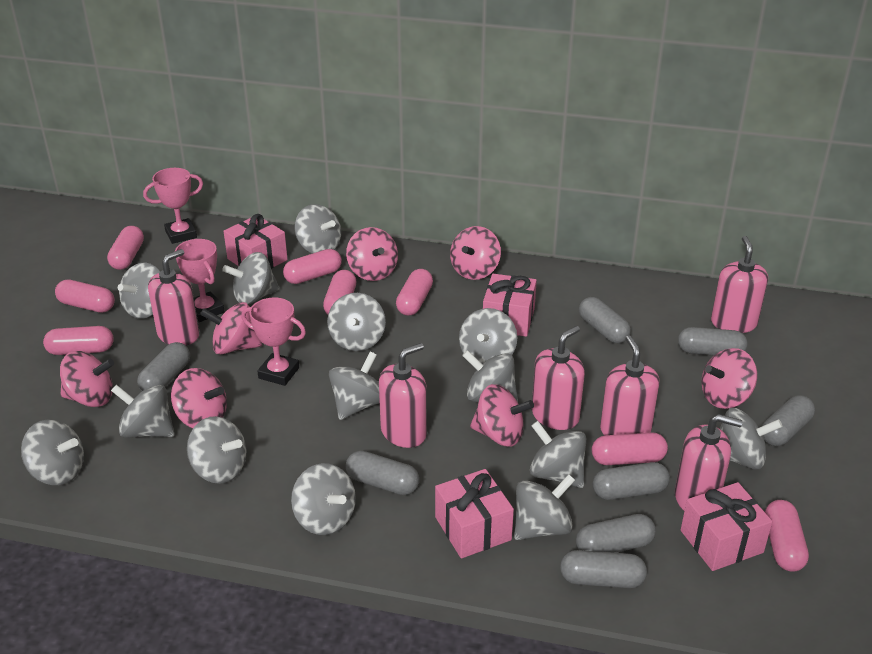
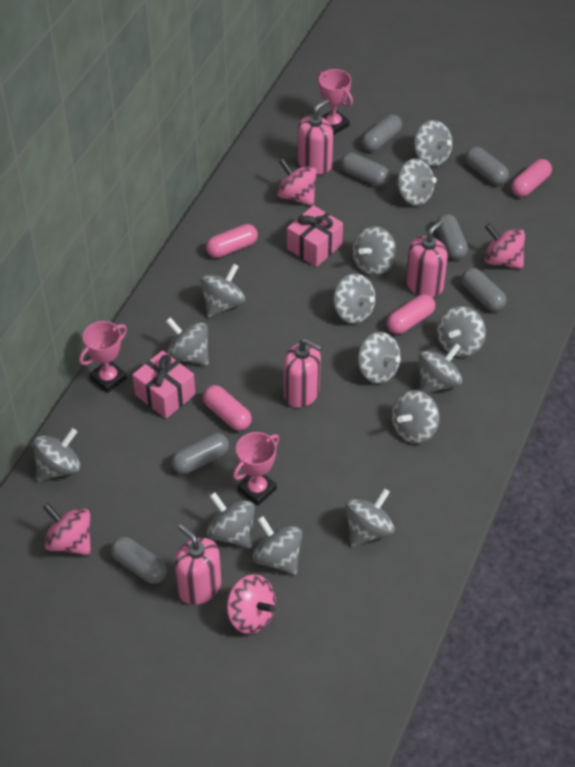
grey capsule: [137,342,190,391] [346,451,419,495] [560,550,647,588] [576,514,656,553] [579,297,631,343] [593,462,670,500] [678,327,748,355] [762,395,815,446] = 8 -> [111,536,167,584] [172,433,229,474] [341,152,389,186] [362,114,402,151] [436,214,468,259] [461,268,507,311] [465,146,509,185] = 7
pink capsule: [43,326,114,355] [55,279,115,313] [107,226,144,270] [283,249,342,284] [323,270,356,314] [396,269,433,316] [592,432,668,465] [765,500,809,572] = 8 -> [203,385,252,431] [206,224,258,258] [387,294,435,334] [511,159,552,197] = 4
pink gift: [223,214,288,269] [435,469,514,559] [483,274,537,337] [681,482,773,571] = 4 -> [132,350,196,419] [287,205,343,267] = 2
pink soap dispenser: [148,249,200,346] [379,343,427,448] [532,326,585,430] [600,336,660,436] [675,414,743,511] [711,236,768,333] = 6 -> [174,524,221,605] [284,338,322,408] [298,99,333,175] [406,220,448,297] = 4
pink spinning top: [60,351,114,407] [171,368,227,428] [200,302,262,354] [346,227,398,281] [450,226,501,280] [470,384,534,447] [701,348,757,409] = 7 -> [43,503,91,555] [227,575,276,634] [277,158,317,206] [484,223,525,269] = 4

